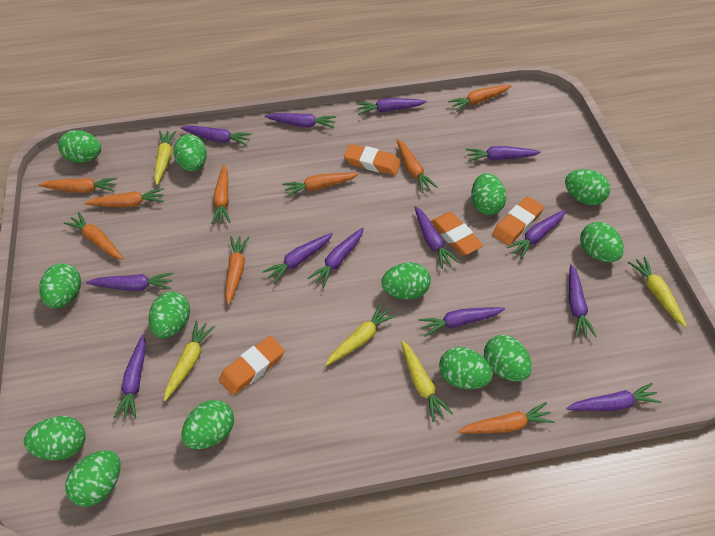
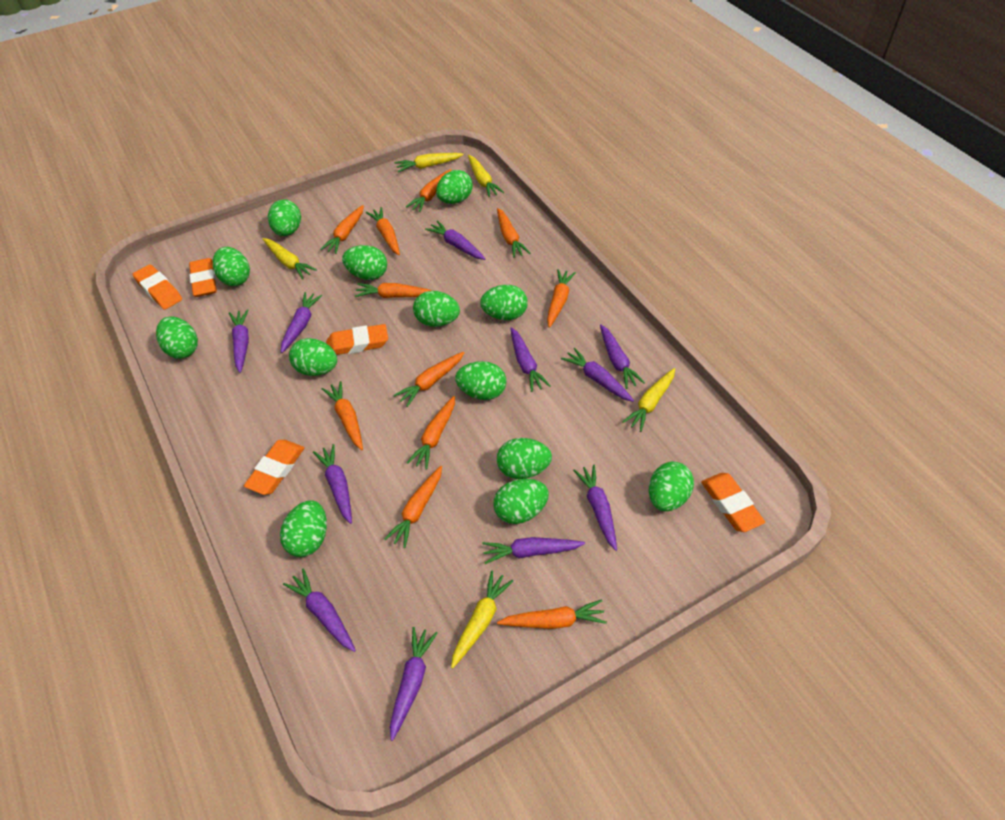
orange carrot: [38,178,117,193] [64,212,123,260] [84,188,164,207] [211,165,231,224] [225,236,249,305] [282,173,359,197] [397,139,437,193] [448,85,512,112] [458,402,555,434] = 9 -> [320,205,364,254] [322,381,363,450] [355,283,432,298] [365,207,400,255] [384,466,442,548] [393,352,465,407] [406,169,451,212] [407,396,455,470] [497,208,530,258] [497,599,607,629] [547,269,576,328] = 11
orange eraser: [219,336,285,396] [344,144,401,175] [430,212,483,255] [492,197,544,246] = 4 -> [133,264,182,310] [189,258,217,297] [244,440,304,495] [326,324,388,355] [701,473,765,532] = 5
purple carrot: [86,272,173,291] [113,335,146,419] [180,126,252,146] [262,233,333,284] [264,113,336,128] [308,228,364,287] [356,98,427,115] [415,206,459,269] [419,307,505,337] [466,146,541,162] [507,210,566,259] [566,383,662,411] [569,264,597,338] = 13 -> [229,309,249,373] [281,292,322,353] [283,569,356,652] [313,444,352,524] [390,627,437,741] [425,220,485,260] [482,537,585,564] [510,327,550,392] [561,348,634,402] [573,465,617,551] [600,324,645,389] = 11

